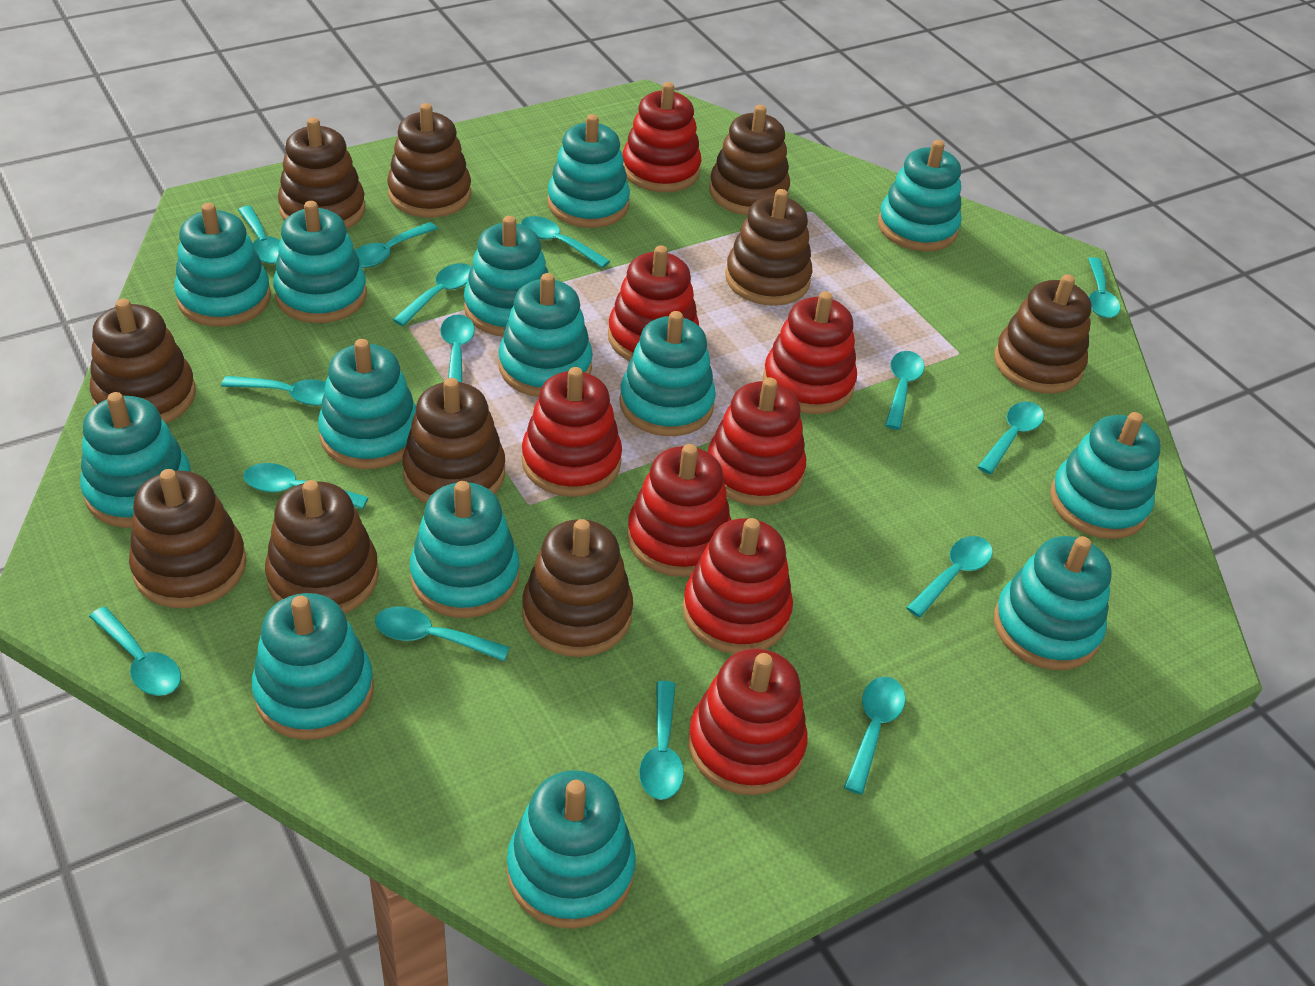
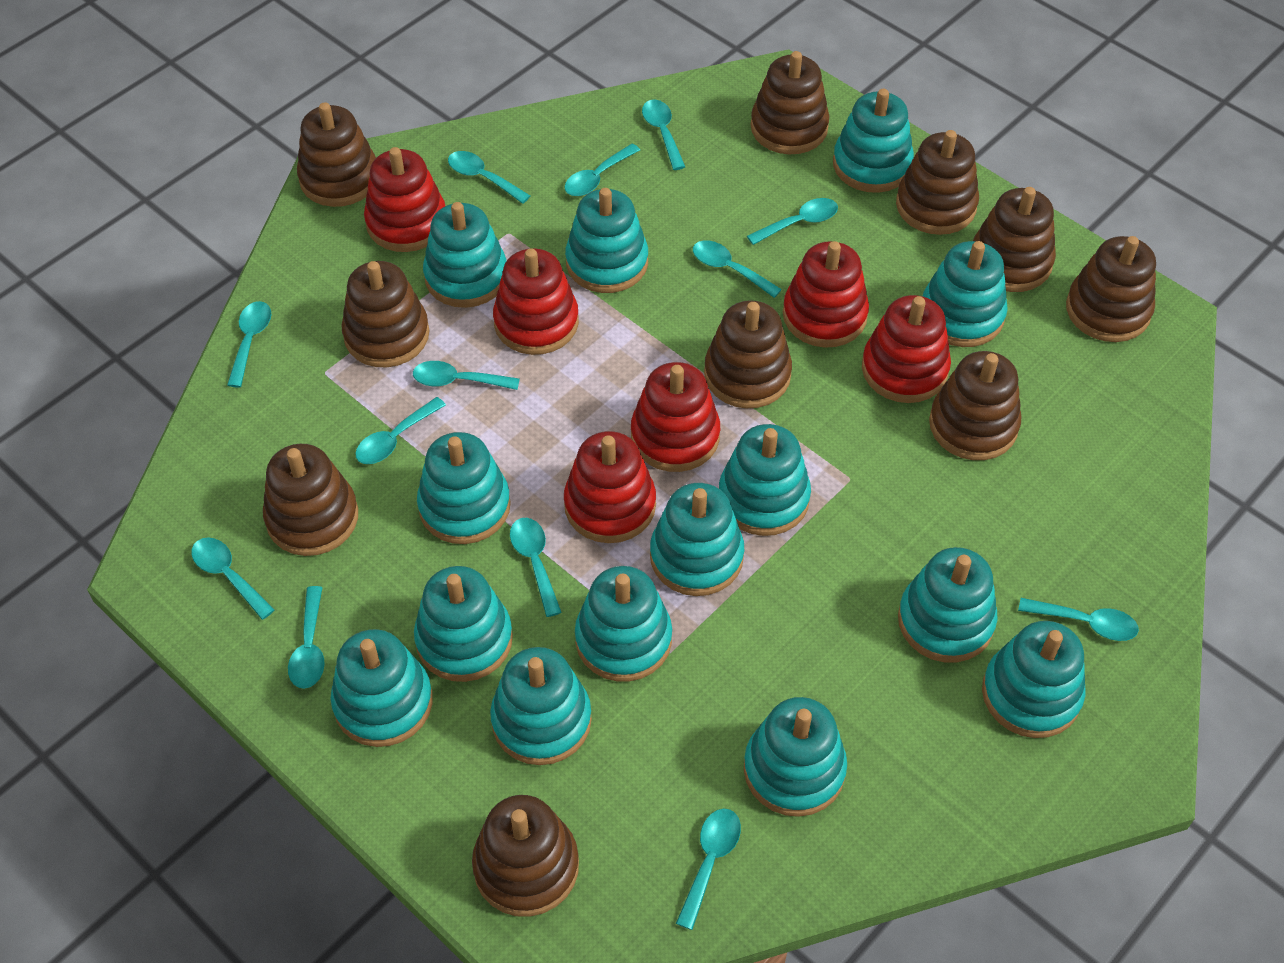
red stacking toy: [522,367,622,497] [608,245,699,361] [623,82,701,192] [627,444,731,577] [682,518,793,654] [688,649,808,795] [708,377,806,506] [763,291,857,414] = 8 -> [364,147,445,252] [493,248,579,355] [564,431,656,543] [631,362,720,472] [783,241,869,348] [862,295,951,403] = 6
turquoise spoon: [89,607,181,696] [221,376,326,406] [238,206,280,264] [243,463,369,509] [355,222,438,268] [375,606,510,661] [393,263,471,326] [440,314,475,382] [521,216,610,268] [639,681,684,800] [844,676,906,795] [885,351,924,430] [906,536,993,618] [978,401,1044,474] [1088,257,1120,318] = 15 -> [192,538,274,620] [227,301,272,388] [288,586,325,689] [355,397,446,464] [413,361,520,390] [448,151,530,204] [510,518,562,617] [564,144,640,196] [642,99,685,170] [676,808,741,930] [693,240,782,298] [747,198,838,245] [1018,598,1139,641] = 13

